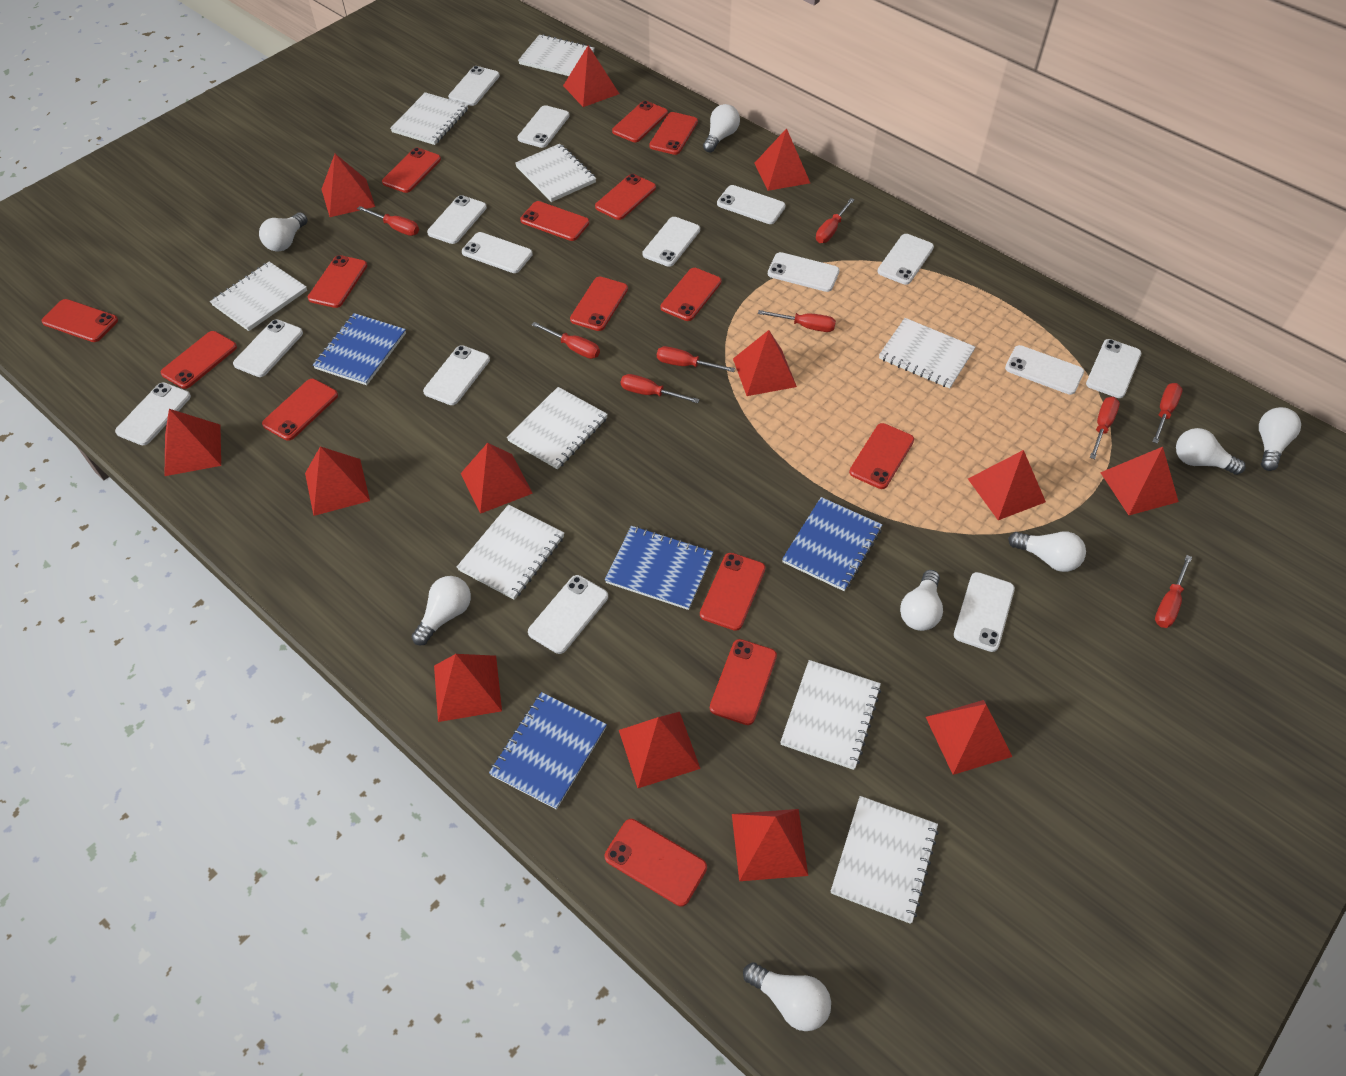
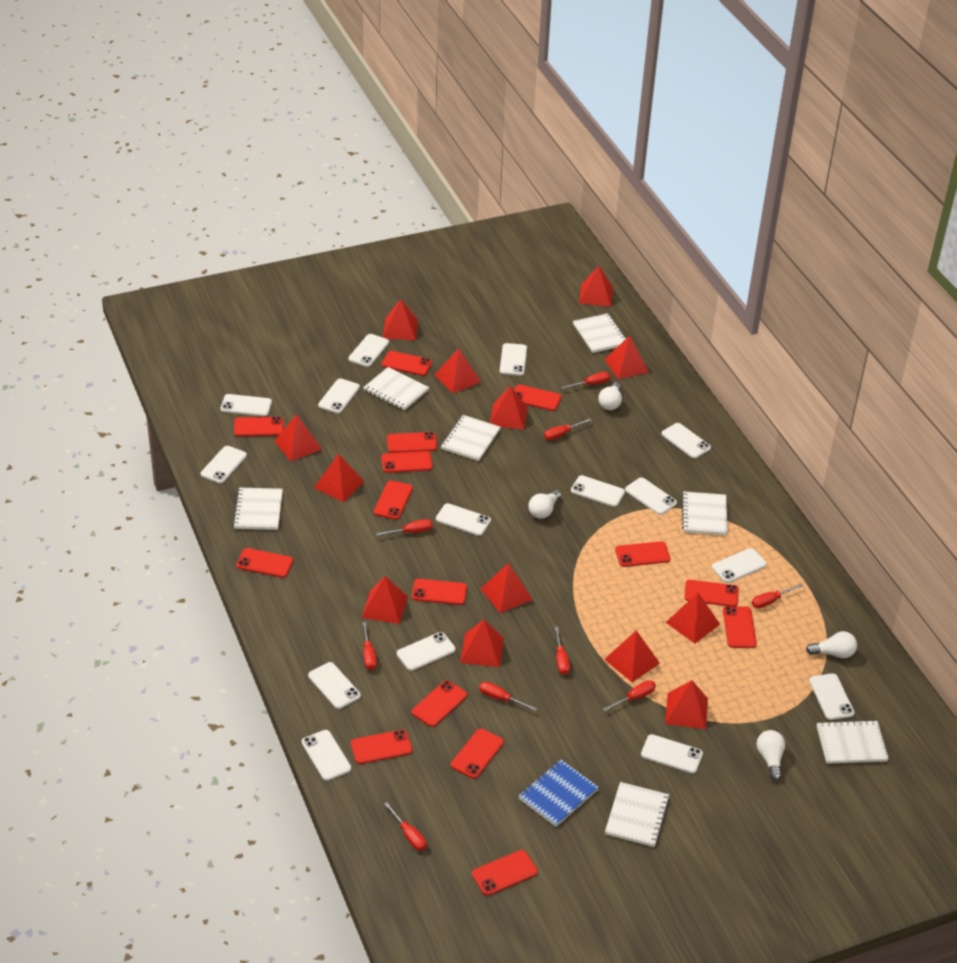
blue notebook: [313,313,406,385] [489,692,607,810] [605,526,713,610] [782,497,882,591] = 4 -> [519,759,599,827] = 1
white light bulb: [259,212,308,252] [412,576,471,645] [703,104,740,153] [743,962,831,1031] [900,570,943,631] [1008,531,1086,572] [1176,428,1245,475] [1259,407,1301,471] = 8 -> [528,490,561,519] [598,382,622,410] [757,730,785,781] [806,631,857,658] = 4
white notebook: [210,262,307,331] [390,92,468,145] [457,505,564,600] [507,387,608,469] [515,144,596,202] [518,34,595,76] [780,660,881,770] [831,796,939,924] [879,318,975,389] = 9 -> [233,488,283,530] [363,367,429,411] [441,415,501,461] [573,313,626,353] [605,782,670,847] [681,491,728,535] [817,720,889,764] = 7

